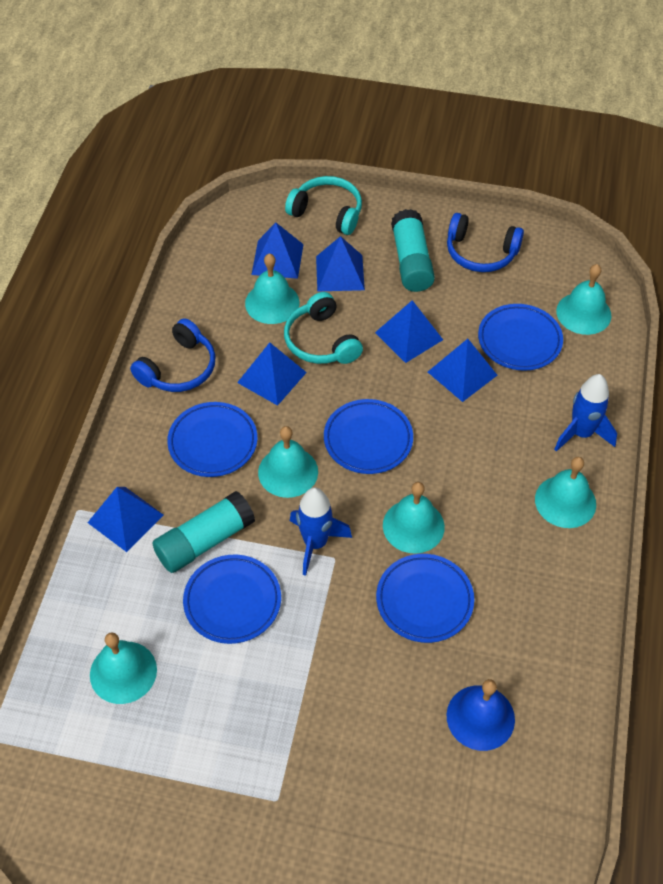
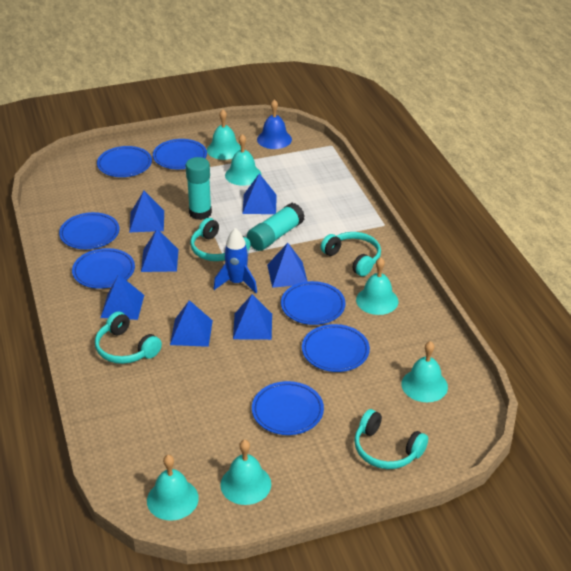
blue headphones: [130,318,216,392] [447,213,524,272] = 2 -> none = 0
blue plate: [167,402,257,477] [183,555,281,644] [324,399,413,474] [376,554,474,643] [478,304,563,371] = 5 -> [59,212,119,249] [72,248,135,289] [97,146,152,177] [153,139,207,169] [252,381,324,435] [281,281,346,325] [302,324,370,372] = 7
blue pyramid: [87,487,164,552] [237,342,307,406] [251,223,304,279] [316,236,365,291] [375,300,443,363] [428,339,497,402] = 6 -> [100,274,144,320] [129,191,164,232] [141,229,179,272] [170,300,213,347] [233,294,272,340] [242,173,277,214] [267,243,308,288] = 7
blue rocket: [290,487,352,576] [554,374,617,452] = 2 -> [214,228,257,293] = 1
turquoise headphones: [284,292,363,364] [285,176,362,235] = 2 -> [95,311,162,364] [190,218,250,261] [321,232,381,276] [354,409,428,469] = 4

